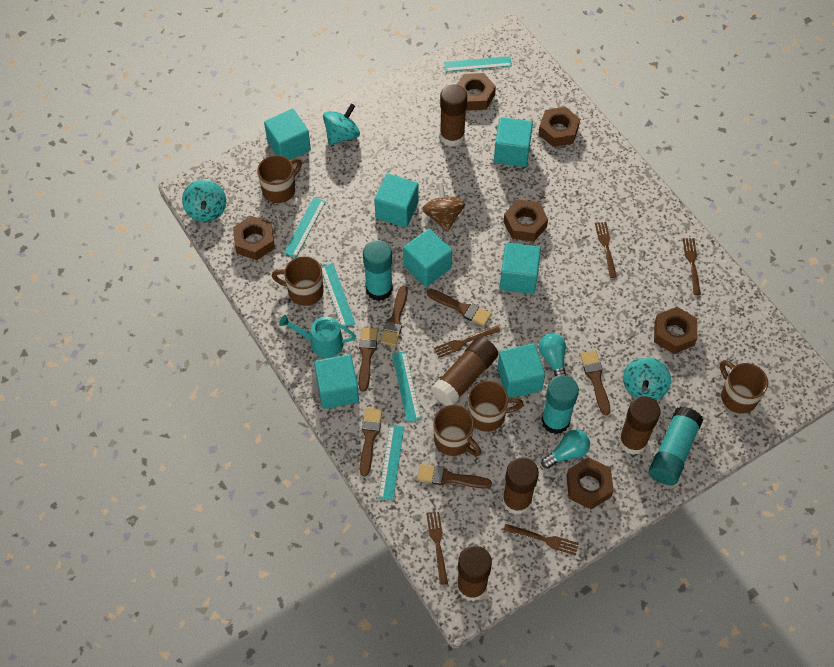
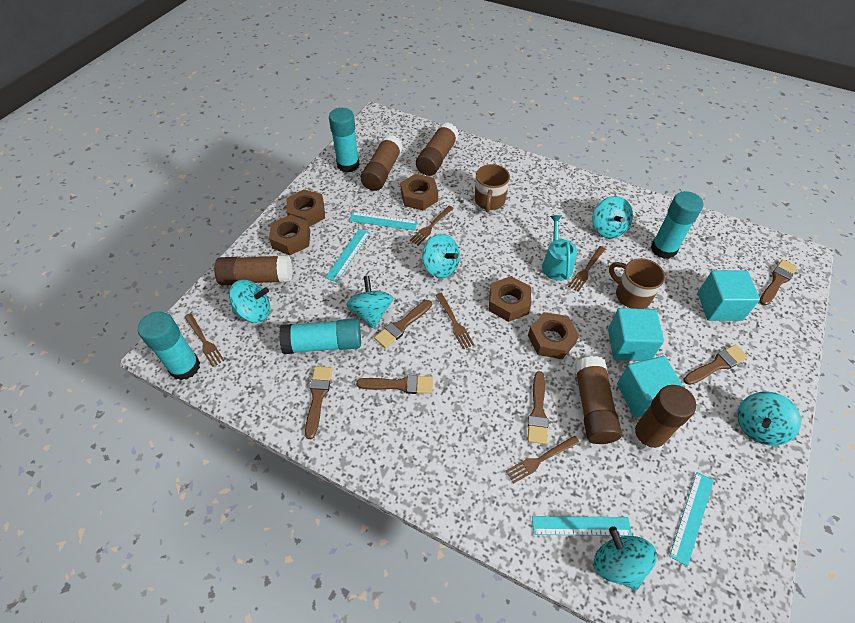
brown mug: [257,155,302,203] [272,256,324,306] [433,405,481,456] [468,381,523,432] [720,360,768,414] = 5 -> [475,164,510,212] [609,258,665,309] = 2
brown nut: [233,216,275,260] [457,73,496,111] [504,199,548,242] [538,107,580,147] [566,457,614,509] [654,307,697,354] = 6 -> [269,215,310,255] [287,189,325,227] [400,174,438,210] [489,276,531,322] [528,312,579,359] = 5
brown spinning top: [422,182,466,232] = 1 -> none = 0
turquoise cube: [264,109,311,160] [314,354,359,409] [375,174,418,228] [403,228,452,287] [494,117,533,167] [497,343,545,397] [499,242,541,294] = 7 -> [608,308,664,361] [617,356,683,418] [698,271,760,321] = 3
turquoise glue stick: [363,240,393,301] [541,375,579,434] [649,407,703,485] = 3 -> [138,311,200,380] [279,318,361,354] [329,108,360,173] [651,191,703,259] = 4
turquoise light bulb: [539,333,566,377] [541,430,590,469] = 2 -> none = 0
turquoise ruler: [284,197,326,257] [321,263,355,327] [378,425,404,500] [392,351,421,422] [444,56,512,72] = 5 -> [325,229,370,282] [349,212,418,231] [532,516,632,536] [669,472,714,567] = 4
turquoise spinning top: [182,180,226,222] [323,104,360,146] [623,357,671,400] = 3 -> [229,280,270,323] [346,276,393,329] [423,234,460,278] [592,196,633,238] [593,526,657,590] [737,391,801,446] = 6

